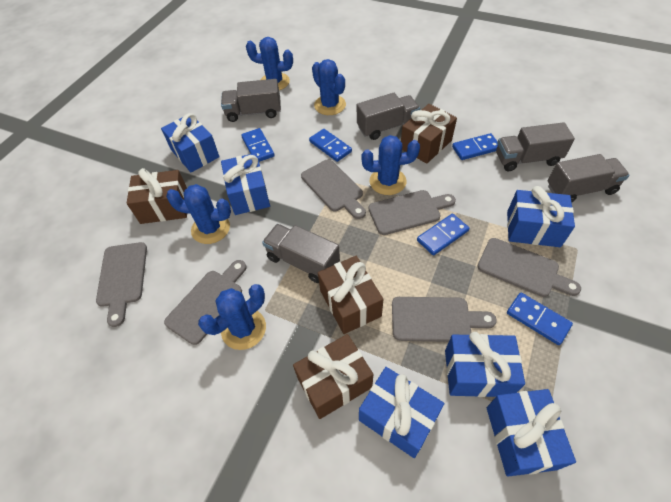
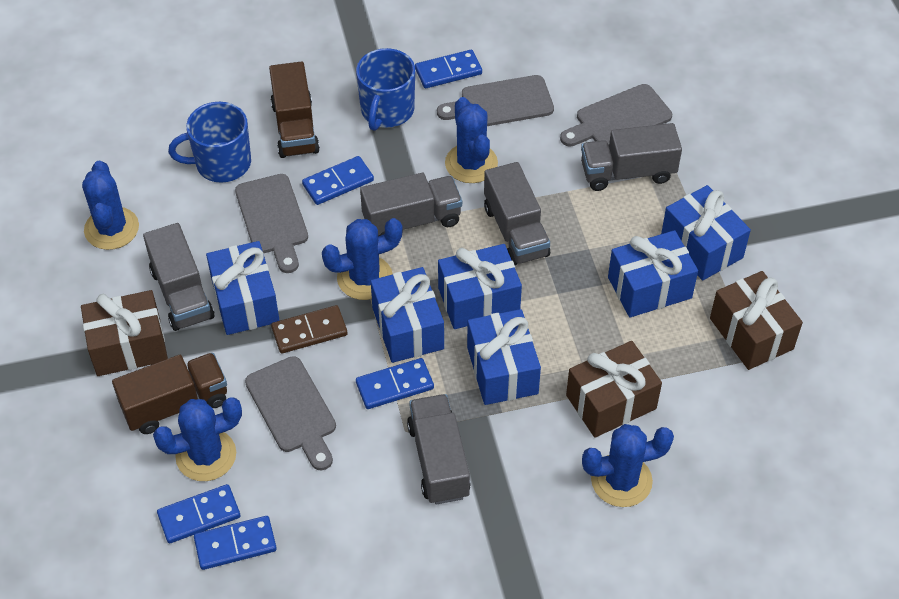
blue mug: none = 0 -> [168,102,251,183] [356,48,415,131] = 2
brown domino: none = 0 -> [271,305,347,353] = 1
brown gift: [127,168,187,224] [293,334,373,419] [318,256,384,334] [401,104,457,164] = 4 -> [81,290,168,376] [566,341,662,438] [710,271,803,370] = 3
brown truck: none = 0 -> [112,353,227,434] [269,62,320,158] = 2
grey cutting board: [96,242,147,327] [164,260,247,345] [301,159,366,219] [368,190,456,235] [392,297,497,342] [477,238,581,297] = 6 -> [235,174,308,273] [245,356,336,471] [437,75,554,126] [560,84,672,147] = 4

